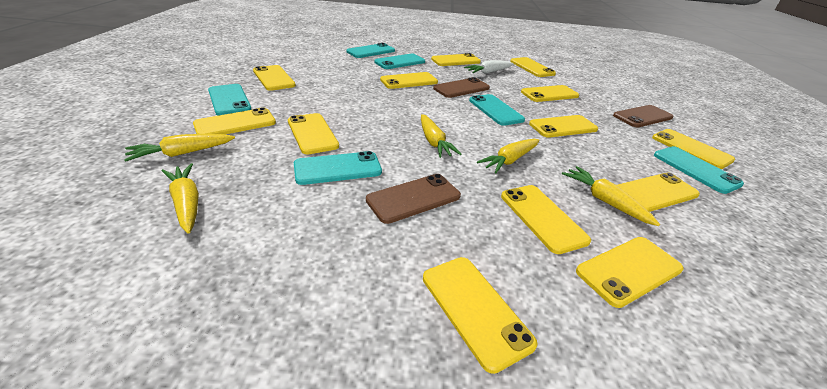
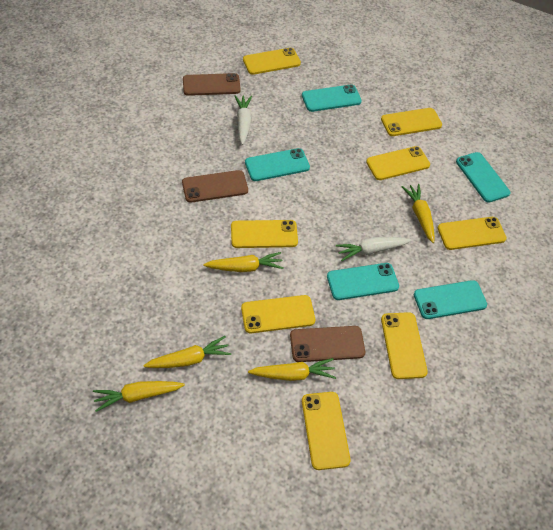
turquoise phone: [208,84,251,116] [294,151,382,185] [346,43,395,58] [374,54,425,69] [469,94,525,126] [654,146,744,194] = 6 -> [245,148,310,181] [302,84,362,112] [327,263,399,300] [414,280,487,319] [456,152,510,203] = 5
white carrot: [464,60,514,74] = 1 -> [235,95,252,145] [336,237,411,261] = 2
yellow phone: [193,107,276,134] [253,65,296,91] [288,113,339,154] [380,72,438,89] [423,257,537,374] [431,53,481,66] [501,185,591,254] [510,57,556,77] [521,85,579,102] [529,115,598,138] [576,237,684,308] [617,173,700,212] [652,129,735,169] = 13 -> [231,220,298,248] [241,295,315,333] [243,48,301,75] [302,392,351,470] [366,146,430,180] [381,108,442,136] [381,312,428,379] [438,217,507,250] = 8

